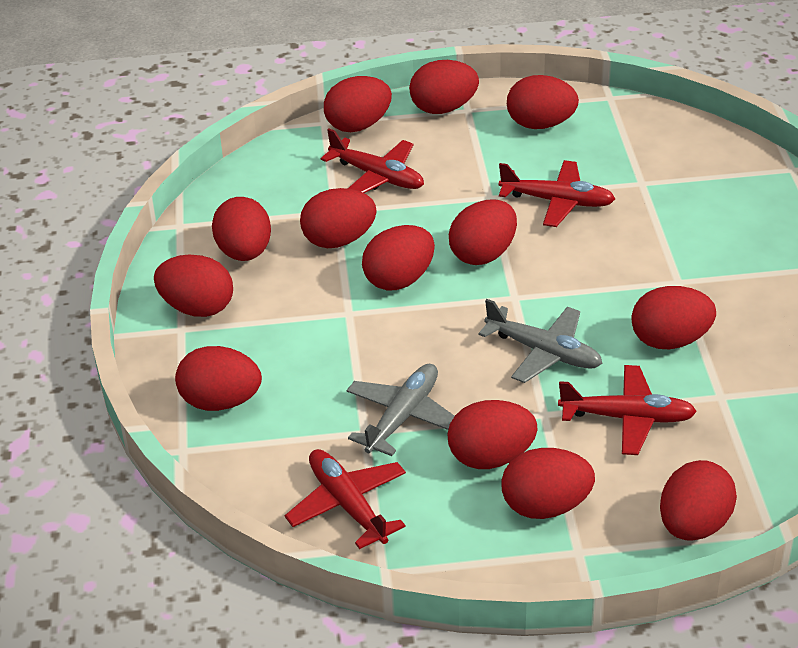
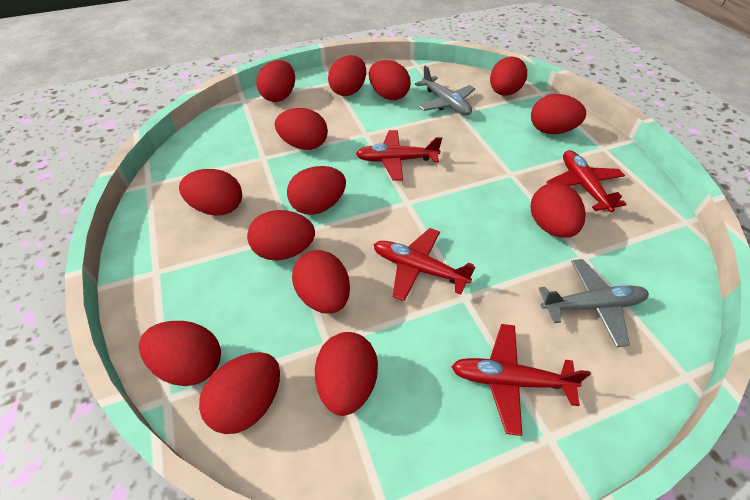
red egg: [154,255,233,317] [175,346,262,411] [212,197,271,261] [300,188,377,248] [324,76,392,132] [362,225,435,291] [409,60,479,114] [447,400,538,469] [449,199,517,265] [501,448,595,519] [507,75,579,129] [631,286,716,349] [660,460,737,541] = 13 -> [139,321,221,386] [179,169,242,216] [199,352,280,434] [247,210,315,261] [257,60,295,102] [275,108,328,150] [287,166,346,215] [292,250,350,314] [315,332,378,416] [328,55,366,96] [369,60,411,100] [490,56,527,96] [530,183,586,238] [531,94,586,134] = 14

